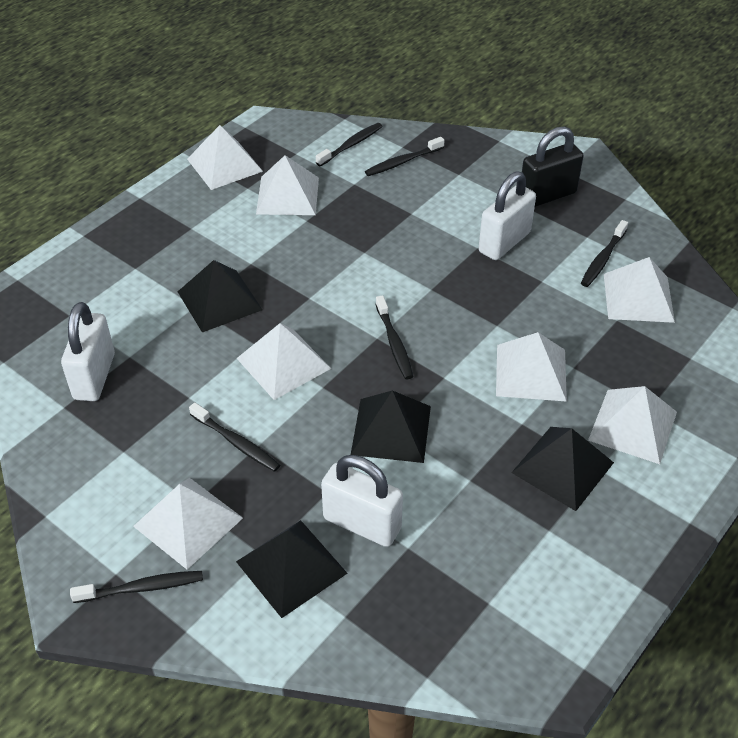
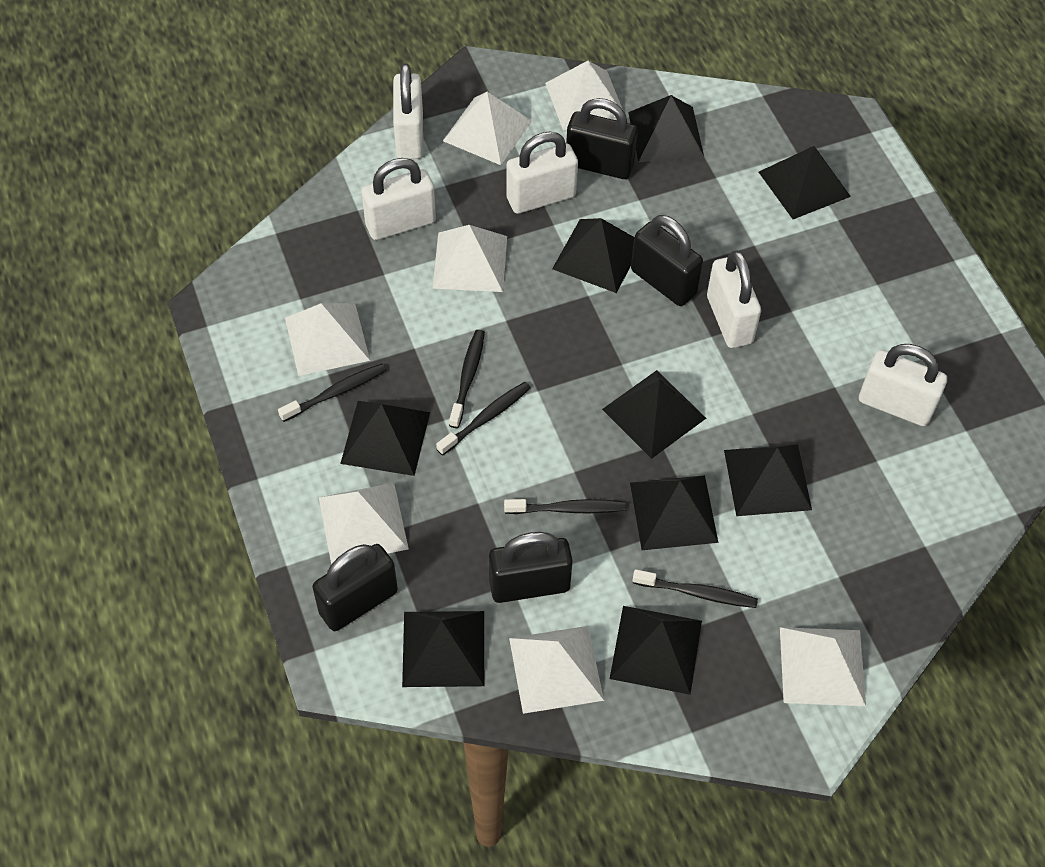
black padlock: [522,127,583,207] = 1 -> [312,544,398,631] [489,532,573,603] [566,98,638,179] [631,215,703,306] = 4
black pyramid: [178,260,262,332] [236,520,348,618] [351,390,431,463] [511,427,614,511] = 4 -> [340,401,430,476] [402,611,484,687] [552,218,634,293] [602,370,706,459] [610,606,702,695] [628,95,704,162] [630,475,719,550] [724,444,812,516] [759,146,851,219] = 9
black toothbrush: [70,571,203,603] [189,403,280,472] [316,123,383,166] [365,137,445,176] [375,295,413,379] [581,220,628,287] = 6 -> [278,363,387,422] [436,382,531,456] [449,330,485,428] [504,499,626,514] [632,569,758,608] = 5
white padlock: [61,302,115,401] [321,455,403,547] [479,171,536,260] = 3 -> [361,158,436,240] [393,63,423,159] [506,131,578,214] [707,250,761,348] [859,344,947,426] = 5

